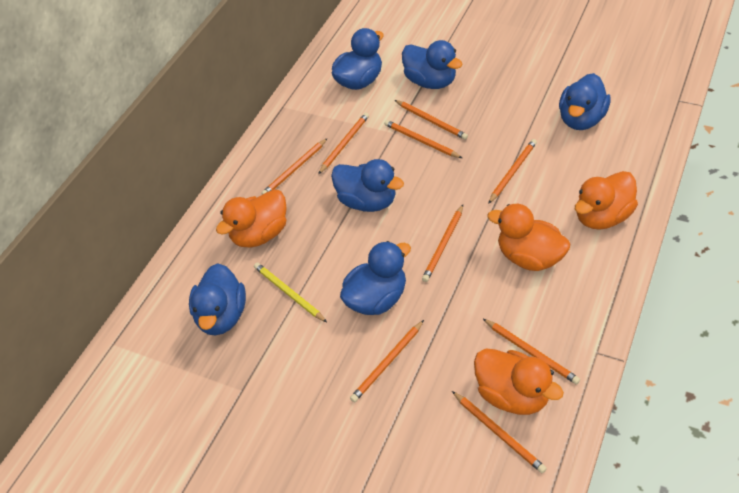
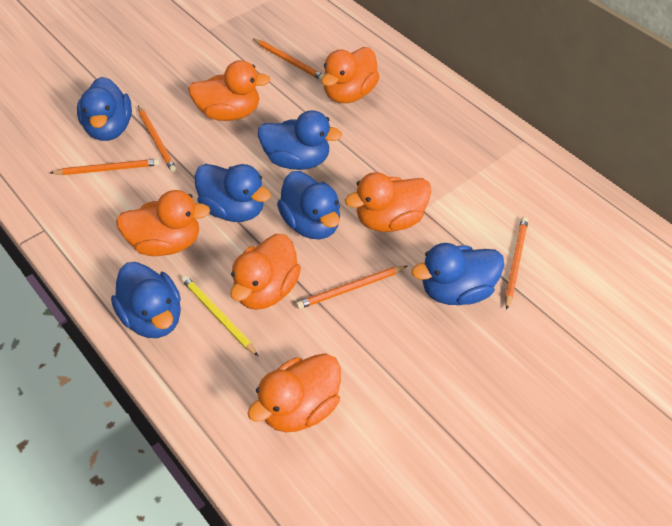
orange duck: [216,189,286,248] [474,349,564,415] [487,204,570,271] [575,171,638,230] = 4 -> [116,190,210,256] [188,60,271,121] [230,234,301,310] [248,353,341,433] [321,47,380,103] [345,172,431,232] = 6
orange pencil: [261,139,327,195] [318,113,369,174] [350,320,424,402] [384,120,462,158] [395,100,468,140] [422,205,463,282] [452,391,547,473] [483,319,580,385] [488,139,537,204] = 9 -> [50,159,160,175] [138,106,177,173] [253,39,324,80] [296,266,407,309] [505,217,528,310] = 5

